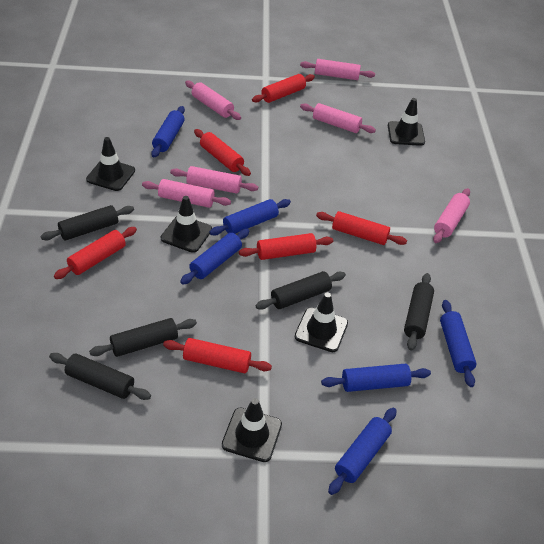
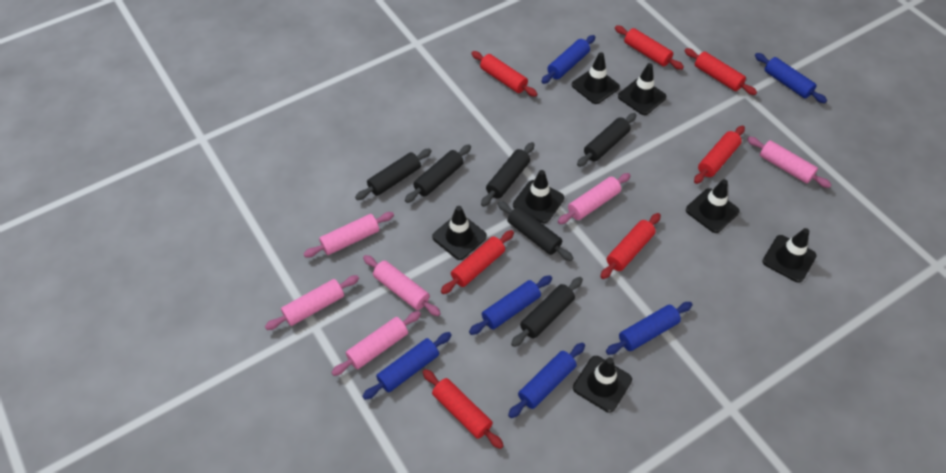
black rolling pin: [41,205,134,241] [49,353,151,400] [89,318,197,357] [255,271,346,310] [404,273,434,351] = 5 -> [355,148,432,200] [405,145,471,203] [481,142,534,207] [498,201,573,261] [511,277,583,347] [577,113,636,167] = 6
black traffic cone: [86,137,135,191] [161,196,212,253] [222,398,282,462] [295,292,348,352] [388,98,425,146] = 5 -> [432,206,487,260] [513,170,564,223] [572,52,620,104] [573,356,632,413] [618,63,666,115] [686,179,740,233] [762,228,817,283] = 7
red rolling pin: [54,227,137,279] [163,338,272,373] [194,129,251,176] [239,233,333,260] [252,74,315,103] [316,211,407,245] = 6 -> [423,369,504,449] [441,230,514,294] [471,51,537,97] [600,213,661,279] [615,25,684,70] [685,48,757,95] [694,126,745,184] = 7

